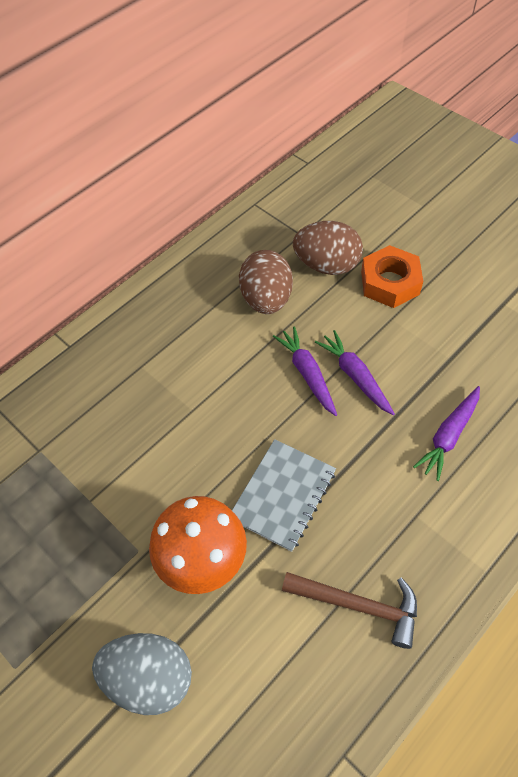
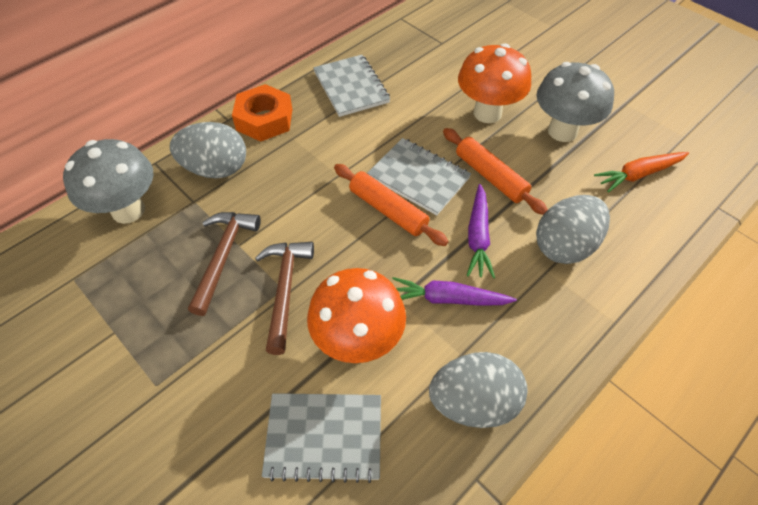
brown egg: [239,250,293,314] [293,221,363,275] = 2 -> none = 0
brown hammer: [282,572,417,649] = 1 -> [188,212,261,316] [255,242,314,355] = 2
grey egg: [92,633,192,715] = 1 -> [170,122,246,178] [429,352,528,428] [536,195,610,264] = 3
grey mushroom: none = 0 -> [63,139,153,224] [537,62,614,142] = 2
grey notebook: [232,439,336,552] = 1 -> [262,393,381,483] [313,55,390,117] [367,138,471,215] = 3
orange carrot: none = 0 -> [594,152,689,193] = 1
orange mushroom: [149,496,247,594] = 1 -> [307,268,406,363] [458,43,531,123] = 2
orange rolling pin: none = 0 -> [334,164,449,246] [443,128,548,215] = 2
purple carrot: [273,327,337,416] [315,330,395,415] [413,386,480,481] = 3 -> [392,277,517,306] [466,184,495,278] = 2

